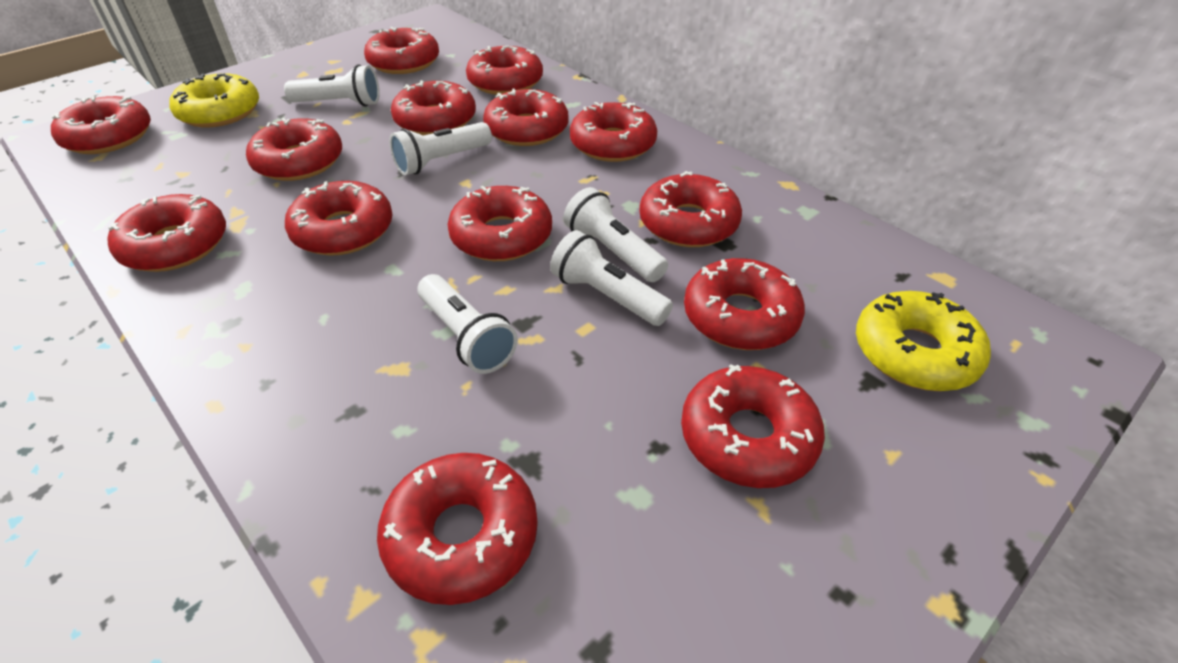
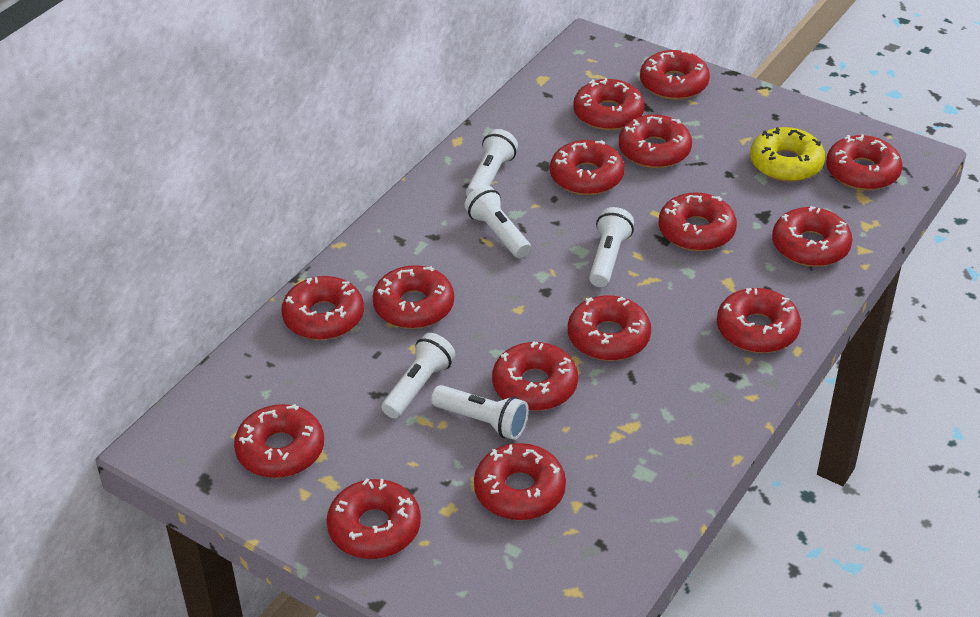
red donut: [51,96,151,154] [107,194,226,272] [246,118,342,181] [285,181,393,256] [364,27,439,74] [377,453,538,605] [391,80,476,136] [447,186,552,261] [466,46,543,95] [483,89,569,146] [570,102,657,162] [639,171,742,247] [681,364,825,488] [684,258,805,350] = 14 -> [234,404,324,478] [281,276,364,340] [327,478,421,559] [372,265,454,329] [474,443,566,520] [492,341,578,411] [550,140,624,195] [568,295,651,361] [573,78,645,130] [619,115,692,168] [640,50,710,100] [659,192,737,251] [717,288,801,353] [772,206,852,267] [826,134,902,190] = 15
yellow donut: [169,73,259,128] [856,291,991,391] = 2 -> [750,127,825,182] = 1

